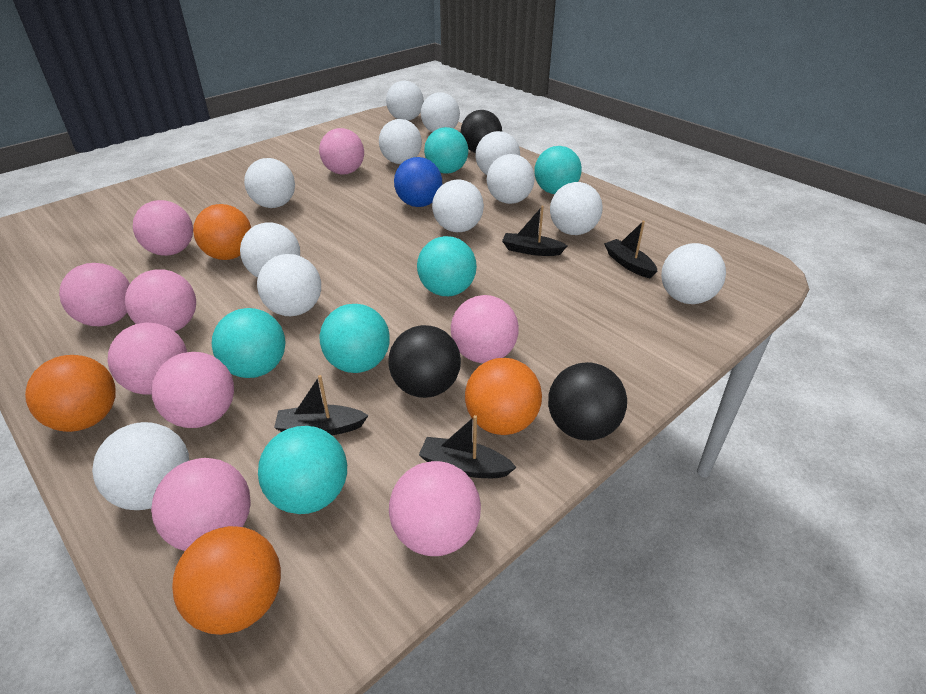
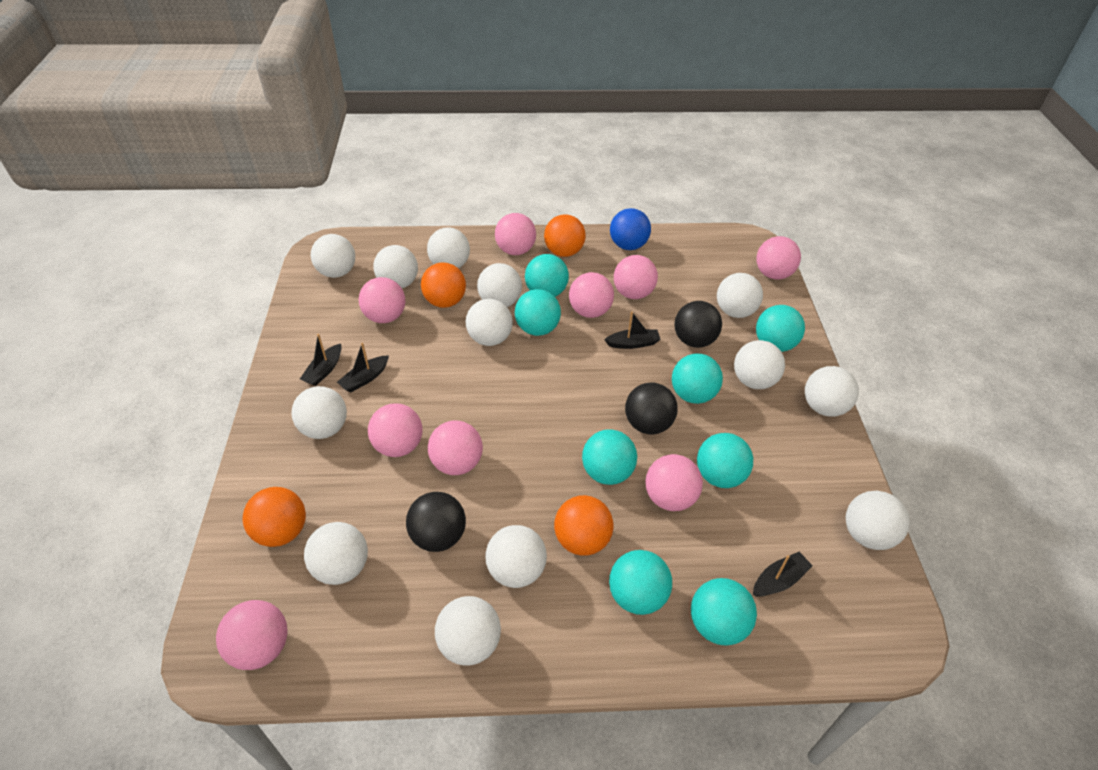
turquoise ball: [212,308,286,378] [258,426,347,514] [320,304,390,373] [417,236,477,296] [424,127,468,174] [534,146,582,194] = 6 -> [515,289,561,336] [525,254,569,297] [582,429,637,485] [609,550,672,615] [672,354,723,404] [691,578,757,645] [697,433,753,488] [756,305,805,352] = 8
white ball: [92,422,189,510] [240,222,300,277] [244,158,295,208] [257,254,321,316] [379,119,422,164] [386,81,424,121] [421,92,460,132] [432,179,484,232] [476,131,520,175] [487,154,535,204] [550,182,603,235] [661,243,726,304] = 12 -> [291,386,347,439] [304,522,368,585] [311,234,355,278] [373,245,418,288] [427,227,470,268] [435,596,501,666] [465,299,513,346] [477,263,522,307] [485,525,547,588] [717,273,763,318] [734,340,785,389] [805,366,859,417] [846,491,910,550] = 13

